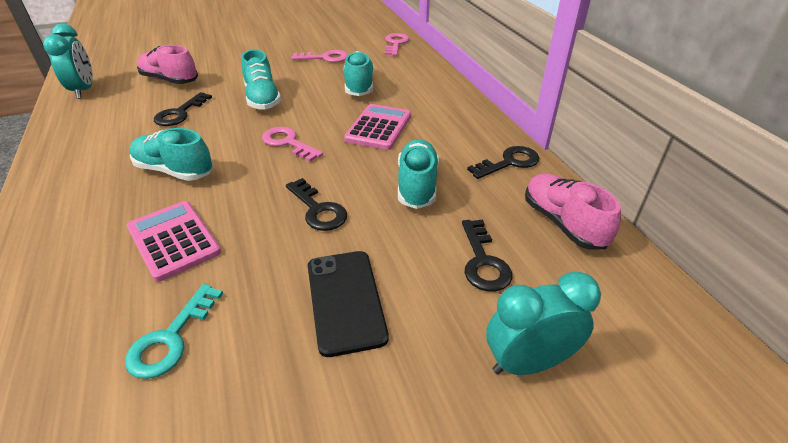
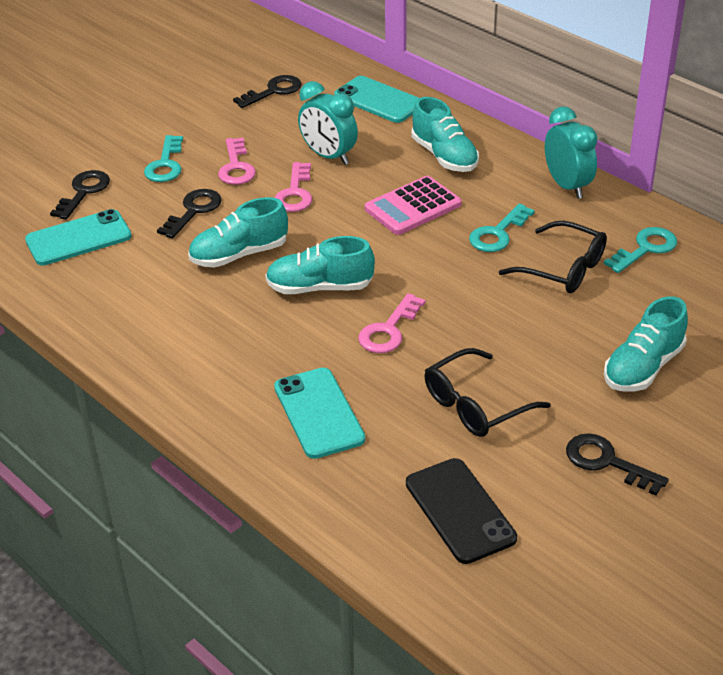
black glasses: none = 0 -> [424,348,551,437] [499,221,607,293] = 2
pink calculator: [127,201,221,282] [344,104,411,150] = 2 -> [365,176,462,235] = 1
pink shoe: [137,45,198,84] [525,173,621,249] = 2 -> none = 0
turquoise key: [125,284,223,379] = 1 -> [144,135,183,182] [469,204,535,252] [604,227,677,273] = 3
turquoise phone: none = 0 -> [25,209,132,266] [274,368,365,459] [334,76,419,123] = 3

